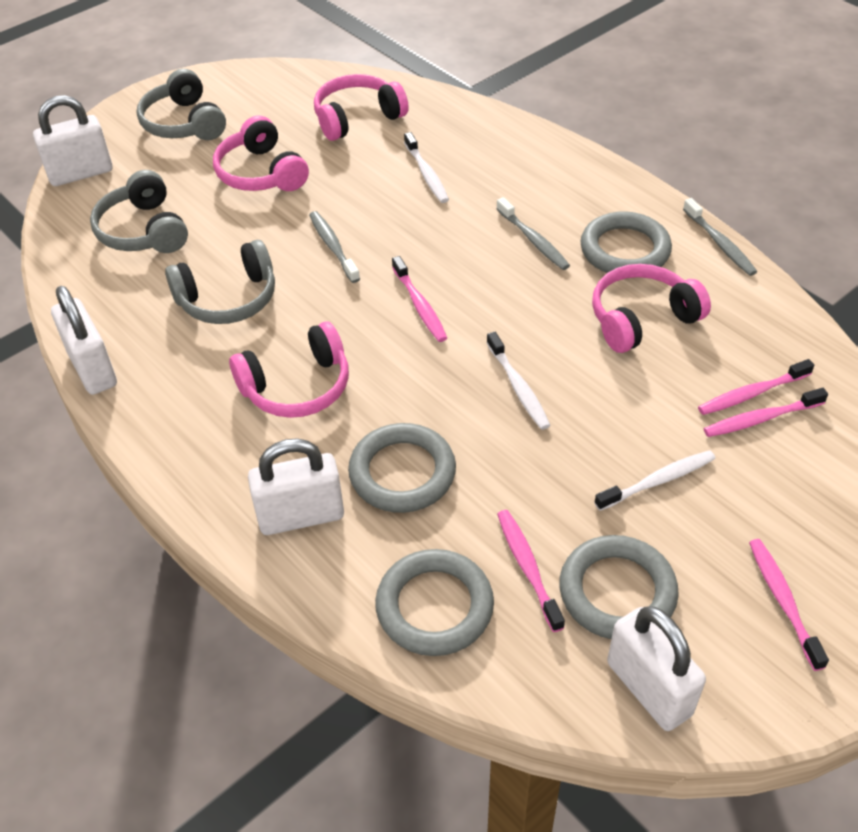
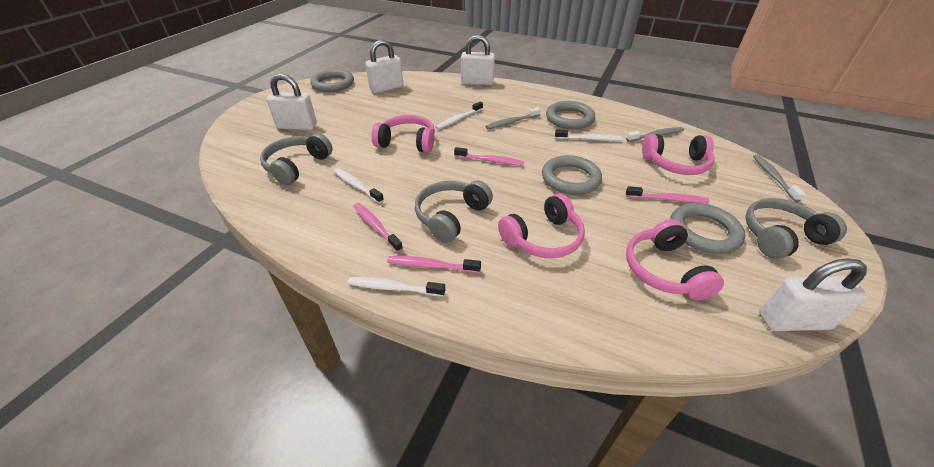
pink toothbrush: [392,256,447,342] [497,510,565,632] [698,359,814,415] [704,388,828,437] [749,539,829,671] = 5 -> [354,203,403,252] [387,256,481,273] [454,147,524,166] [626,186,709,203] = 4
white toothbrush: [404,132,449,203] [487,332,550,430] [594,450,715,511] = 3 -> [333,168,384,204] [348,277,445,297] [435,102,483,130] [555,129,622,141] = 4

